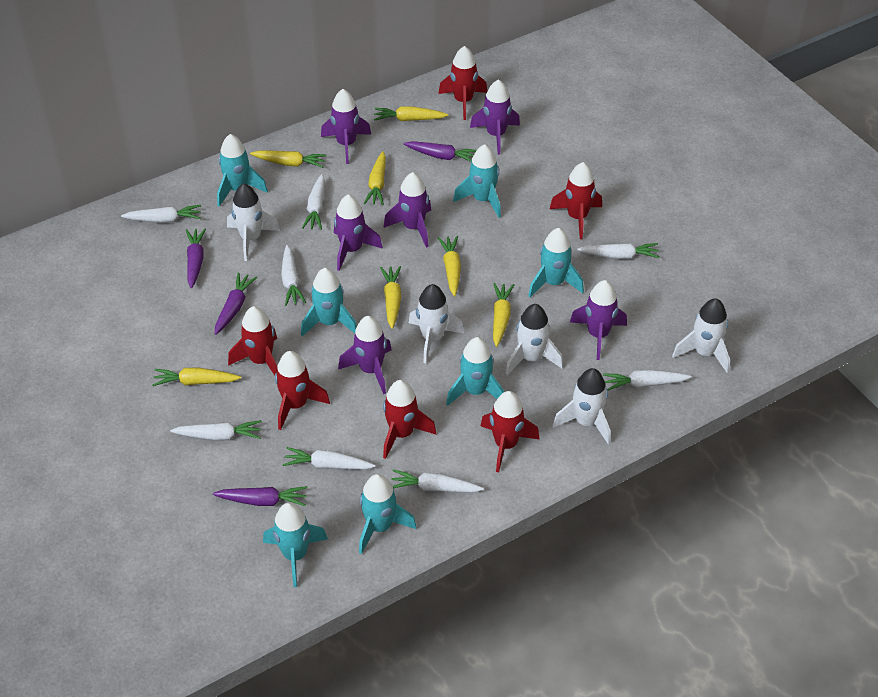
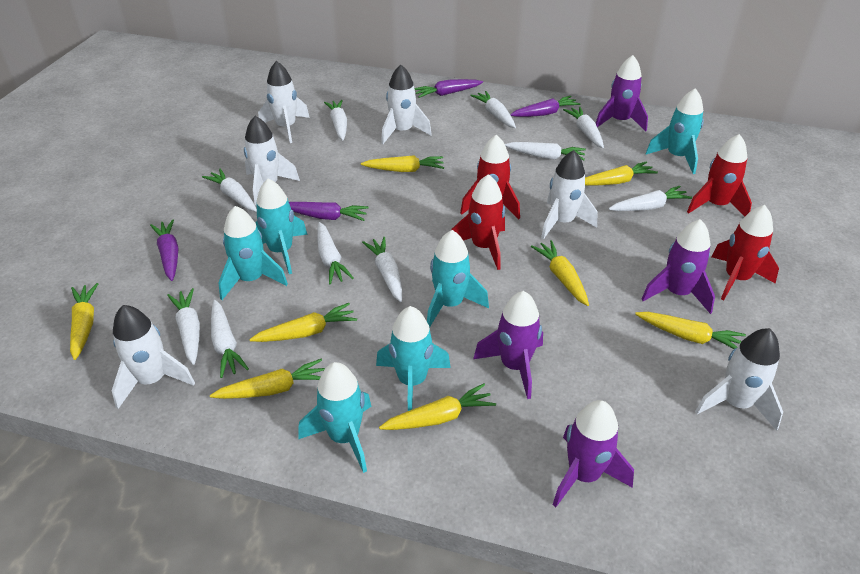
purple rocket: [321,89,371,164] [334,195,383,271] [338,316,392,394] [383,172,431,248] [470,79,520,155] [570,280,627,360] = 6 -> [473,291,543,399] [553,400,634,507] [596,55,648,131] [641,219,715,314] = 4
red rocket: [228,306,277,376] [275,351,330,430] [383,380,436,459] [439,46,487,120] [481,391,540,472] [550,162,602,239] = 6 -> [451,174,505,270] [460,135,520,220] [687,134,752,216] [712,205,779,300] = 4
turquoise rocket: [217,134,268,207] [263,503,328,587] [301,268,357,336] [359,474,416,554] [446,337,505,406] [453,144,501,218] [528,228,584,297] = 7 -> [218,206,288,300] [255,179,308,274] [298,362,372,473] [376,306,451,411] [427,230,489,328] [646,88,704,174] = 6
white carrot: [121,205,201,223] [170,420,262,441] [281,245,306,306] [283,447,376,470] [302,174,325,230] [391,469,484,493] [577,243,660,259] [603,369,692,391] = 8 -> [167,288,200,365] [202,168,257,212] [211,300,249,378] [317,222,354,284] [324,100,347,140] [362,237,402,302] [470,91,516,128] [505,142,586,160] [563,107,604,148] [608,186,692,211] = 10
white rocket: [227,183,280,261] [409,284,464,363] [505,304,563,375] [553,368,611,445] [672,298,730,374] = 5 -> [112,305,195,409] [244,116,300,205] [258,61,310,143] [381,65,432,144] [541,150,598,239] [695,328,783,431] = 6
yellow carrot: [152,367,241,386] [250,151,327,168] [364,151,386,205] [374,106,449,121] [380,266,401,329] [438,236,461,296] [493,283,514,347] = 7 -> [70,283,98,360] [210,359,325,399] [249,303,357,342] [361,155,444,172] [379,383,496,430] [531,240,589,306] [585,161,658,185] [635,312,746,349] = 8

